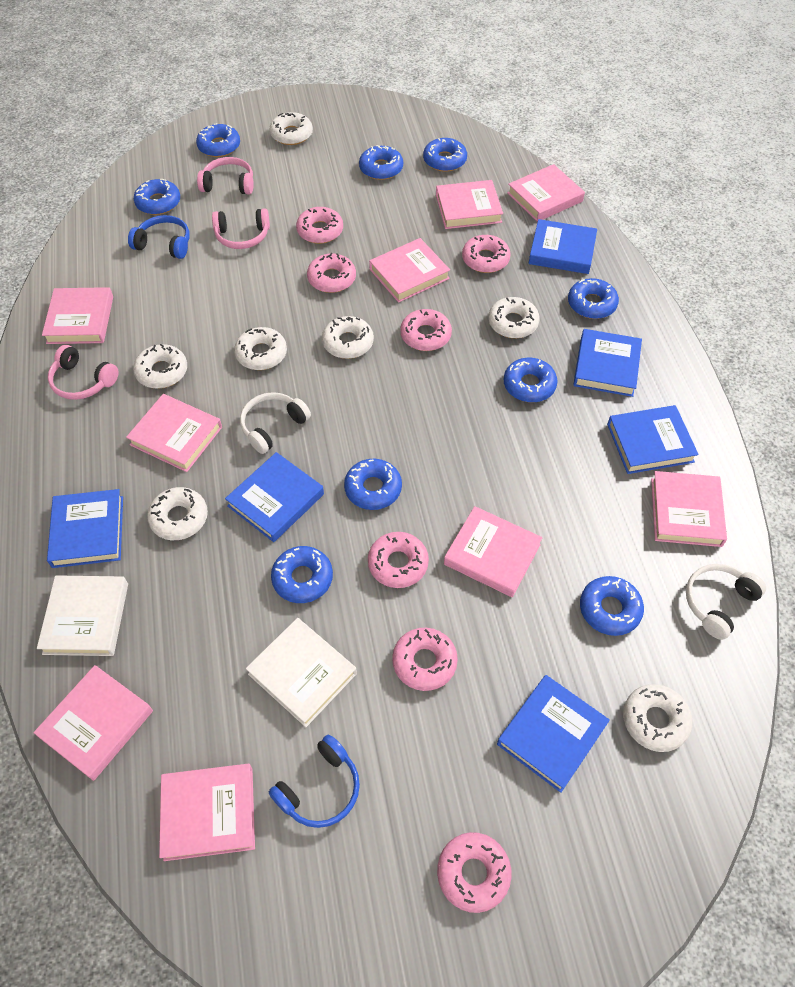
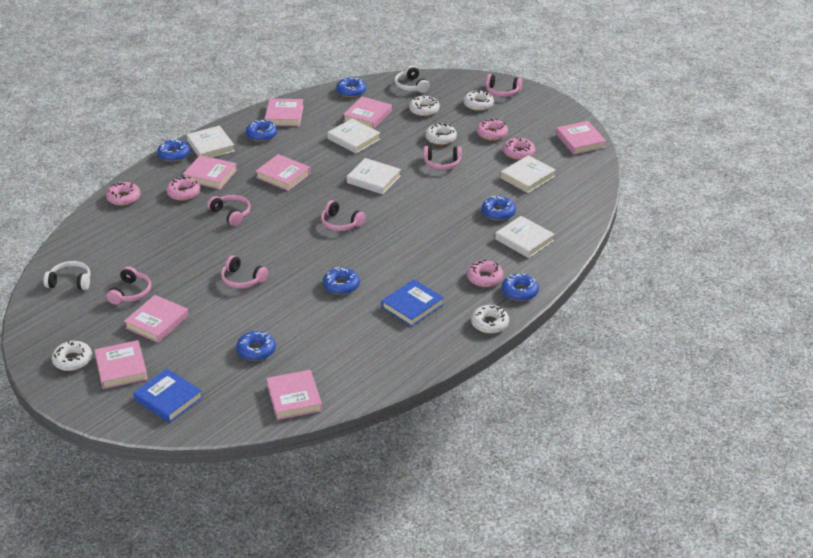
blue book: [47,489,123,568] [225,452,324,542] [497,675,610,793] [529,219,597,274] [573,329,642,397] [607,405,699,474] = 6 -> [133,369,203,423] [381,279,444,327] = 2
blue donut: [134,179,180,215] [196,123,240,157] [271,546,333,603] [344,459,402,510] [359,145,403,180] [423,138,467,172] [504,358,558,402] [568,278,619,319] [580,576,644,636] = 9 -> [157,139,190,162] [236,331,276,361] [246,120,277,142] [323,267,360,295] [336,77,366,97] [482,196,516,221] [502,274,539,301] = 7
blue headphones: [128,215,190,259] [269,735,360,828] = 2 -> none = 0
pink book: [33,665,153,781] [42,287,113,344] [126,394,222,472] [159,764,255,861] [369,238,450,303] [436,180,503,229] [444,506,543,597] [507,164,585,222] [651,471,727,547] = 9 -> [94,340,148,389] [124,295,189,343] [183,155,237,189] [255,154,311,191] [264,98,304,126] [266,370,322,420] [343,97,392,129] [556,121,606,155] = 8
pink donut: [296,207,343,244] [307,253,356,293] [368,532,429,588] [392,628,458,691] [400,309,452,351] [437,832,512,913] [462,235,511,273] = 7 -> [106,182,141,206] [166,177,200,201] [467,260,504,287] [477,119,508,141] [503,137,535,160] = 5
pink headphones: [48,345,119,400] [197,157,254,195] [212,208,270,249] = 3 -> [106,266,151,305] [207,195,251,226] [221,255,268,289] [321,200,365,231] [424,146,462,170] [486,74,522,97] = 6
white book: [37,575,128,656] [246,618,357,727] = 2 -> [187,126,235,158] [328,118,380,153] [347,158,401,194] [495,216,555,258] [501,155,556,193] = 5
white donut: [133,344,187,389] [147,487,208,540] [234,327,287,370] [270,112,313,145] [322,316,374,359] [488,297,540,338] [623,684,692,752] = 7 -> [52,341,92,371] [409,96,440,116] [425,123,457,145] [463,90,494,111] [471,305,509,334] = 5

